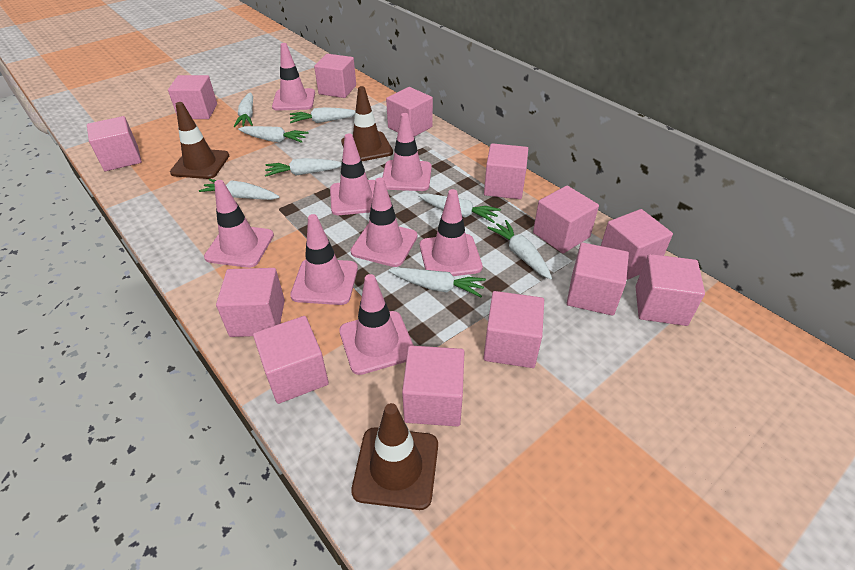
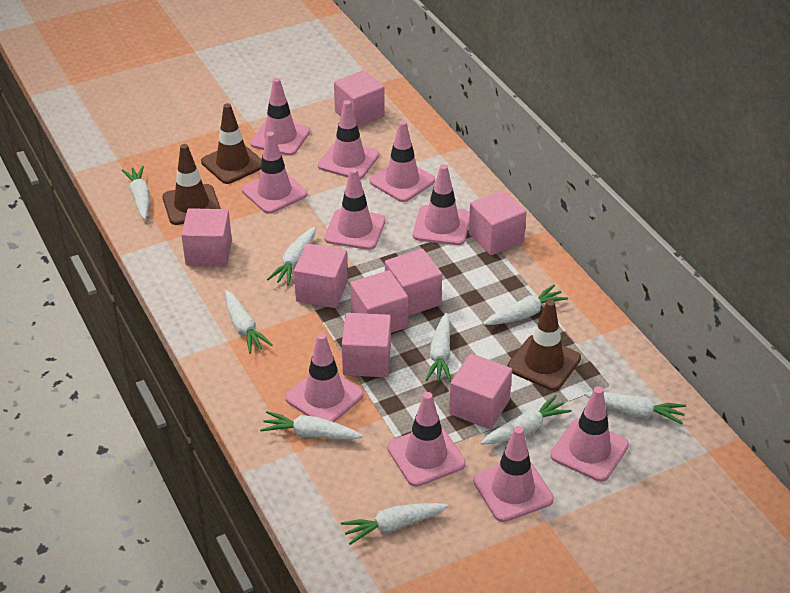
pink cube: [87,116,142,171] [168,75,217,119] [216,268,285,337] [253,316,329,404] [314,54,356,98] [386,87,433,137] [402,346,465,427] [483,291,544,368] [484,143,528,199] [533,186,599,253] [567,243,629,316] [601,209,673,280] [636,254,705,326] = 13 -> [181,208,232,267] [294,243,348,308] [334,70,385,127] [342,313,391,377] [350,270,408,333] [385,249,442,316] [449,353,512,429] [469,190,527,255] = 8
pink traffic cone: [204,180,274,268] [272,43,315,111] [290,214,358,305] [330,134,375,215] [339,274,414,375] [350,178,418,267] [382,113,432,191] [420,189,483,276] = 8 -> [242,131,307,214] [250,78,310,156] [285,333,364,422] [318,100,379,179] [324,168,386,250] [370,120,435,202] [387,392,466,487] [413,164,470,245] [473,426,554,522] [550,386,629,482] = 10
white carrot: [199,179,279,200] [234,92,253,127] [238,126,309,143] [265,158,342,177] [290,107,355,123] [389,268,486,297] [418,193,501,223] [487,220,552,280] = 8 -> [122,166,150,220] [225,290,273,354] [260,411,363,440] [267,227,316,286] [341,503,449,545] [425,313,451,382] [481,395,572,444] [483,285,568,325] [584,391,686,424] = 9

